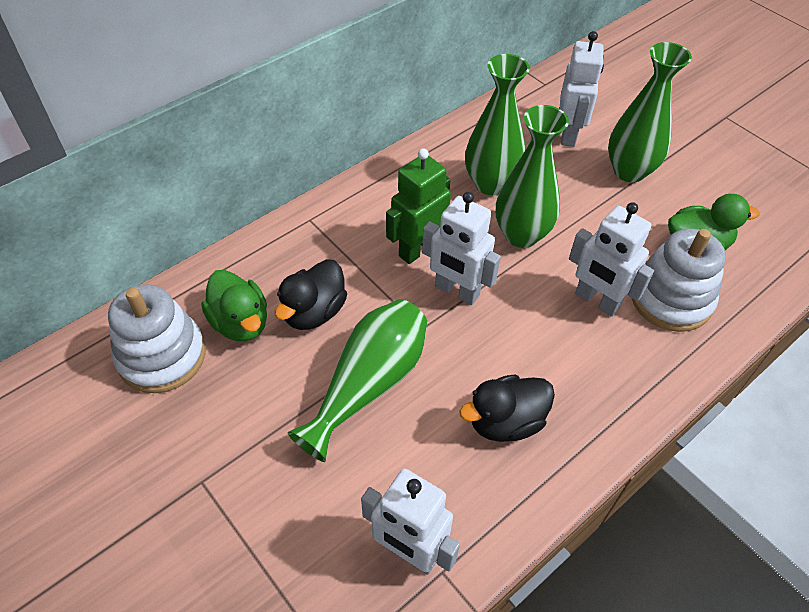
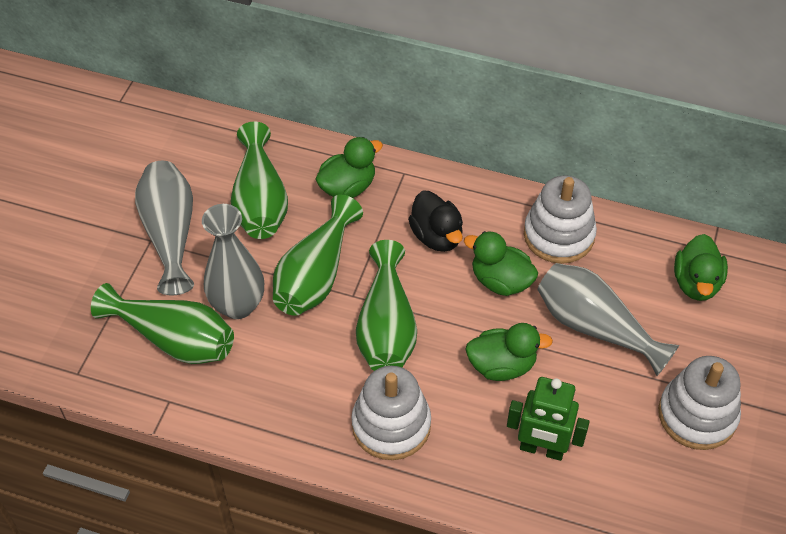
black duck: [275,259,347,330] [459,374,555,442] = 2 -> [408,191,463,252] = 1
green duck: [201,270,267,341] [668,194,759,250] = 2 -> [315,137,383,198] [464,231,538,296] [465,323,553,381] [674,234,728,301] = 4
grey vase: none = 0 -> [135,161,194,295] [202,204,264,319] [537,263,679,376] = 3
white robot: [361,469,460,575] [422,192,501,305] [560,31,604,147] [569,202,654,317] = 4 -> none = 0
white stacking toy: [108,284,205,393] [632,229,726,332] = 2 -> [351,366,431,460] [524,176,597,264] [658,356,741,450] = 3

